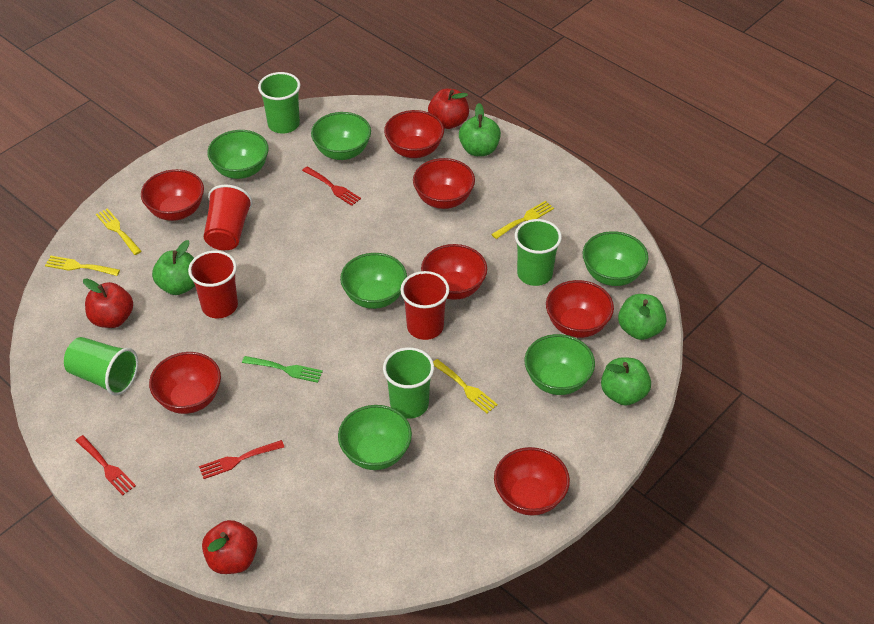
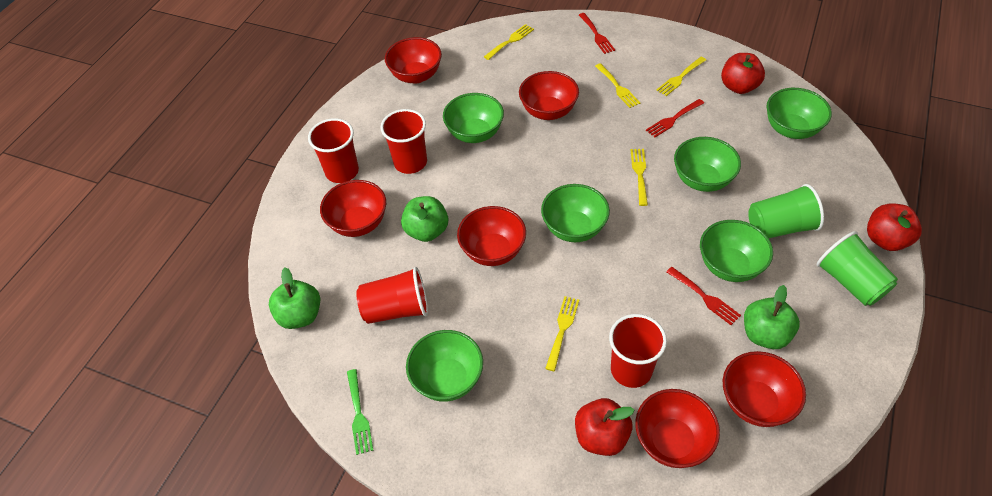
green apple: [152,240,195,295] [459,103,501,156] [601,357,651,406] [618,294,667,340] = 4 -> [269,267,320,329] [401,196,448,242] [744,285,800,349] = 3
green cup: [64,337,138,396] [258,72,300,134] [383,347,434,419] [515,219,562,286] = 4 -> [748,184,824,238] [817,231,898,306] = 2
red bowl: [141,169,204,221] [149,352,221,414] [384,110,444,158] [413,158,475,209] [421,244,487,300] [494,447,570,516] [546,280,614,338] = 7 -> [320,180,386,237] [385,37,442,84] [457,206,526,266] [519,71,579,120] [635,389,720,468] [723,351,806,427] = 6
red cup: [188,251,238,318] [204,185,253,250] [400,271,449,340] = 3 -> [308,118,359,183] [356,267,428,324] [380,109,427,174] [609,314,667,388] = 4
yellow fork: [45,256,120,276] [96,208,142,255] [433,359,498,413] [491,201,554,239] = 4 -> [484,24,534,60] [545,296,579,371] [595,63,640,108] [631,149,648,206] [656,57,706,96] = 5

